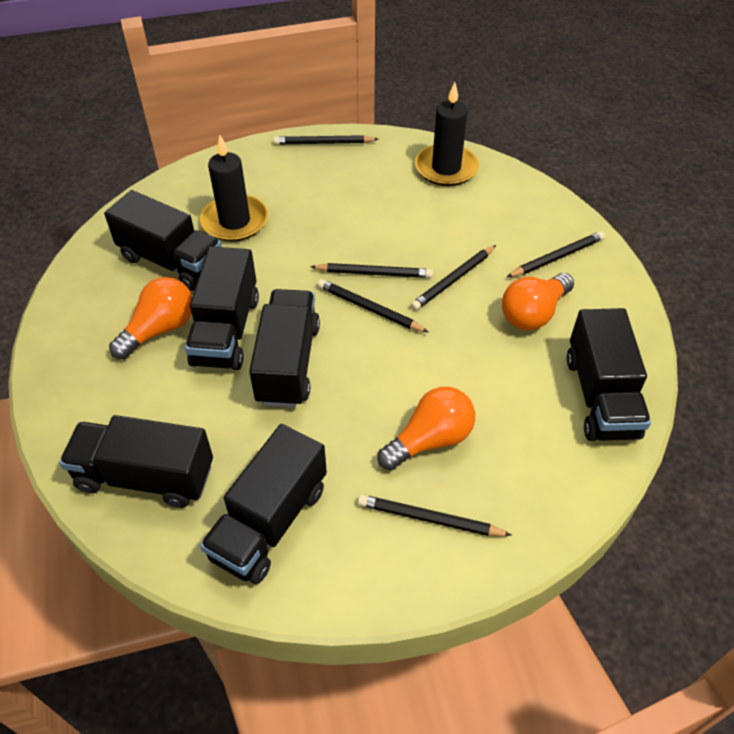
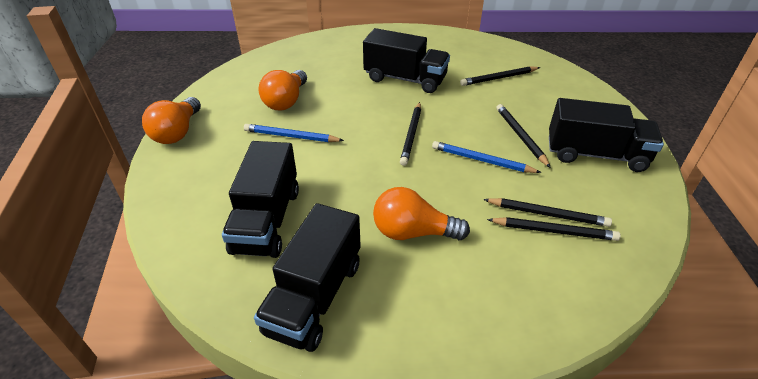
black candle: [200,135,268,242] [415,82,479,186] = 2 -> none = 0
black pencil: [273,135,378,145] [310,263,433,278] [317,279,428,332] [358,494,512,536] [411,245,496,310] [507,231,605,277] = 6 -> [400,102,421,166] [460,66,540,86] [483,198,612,227] [487,217,621,241] [496,104,551,168] = 5
black truck: [59,415,213,508] [104,190,222,291] [185,246,259,370] [200,424,327,584] [249,289,320,407] [567,308,651,441] = 6 -> [222,141,299,258] [254,203,361,352] [363,28,450,93] [549,98,664,172] = 4
blue pencil: none = 0 -> [244,124,344,142] [432,141,542,173] = 2

